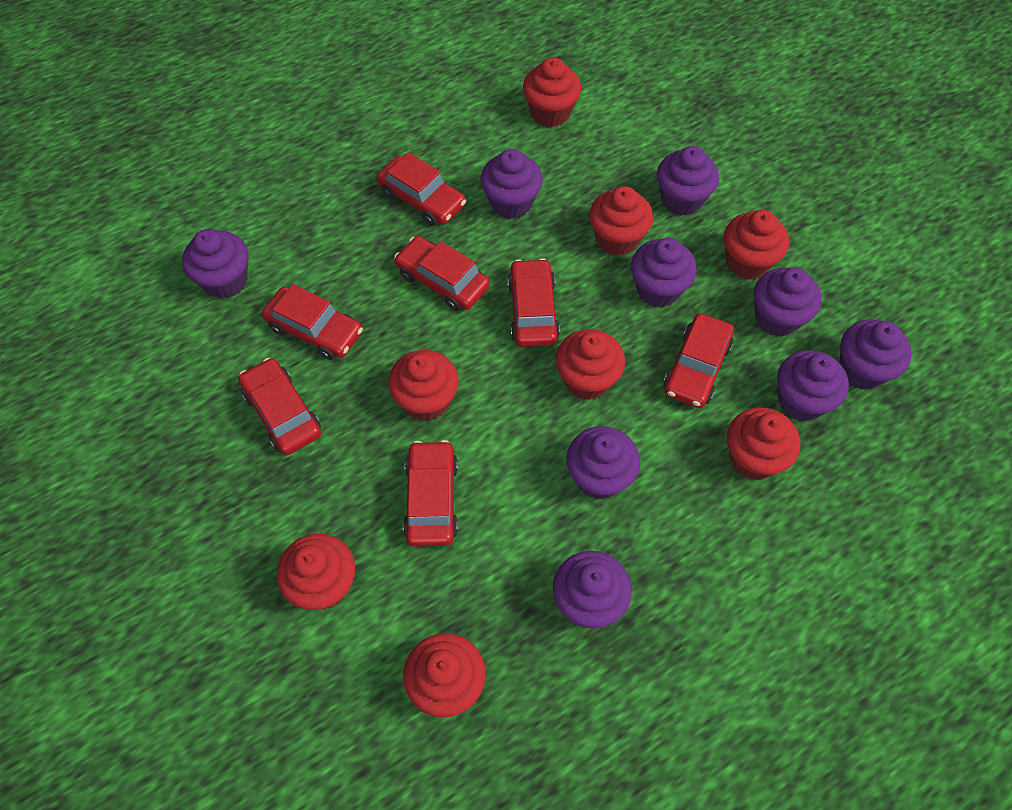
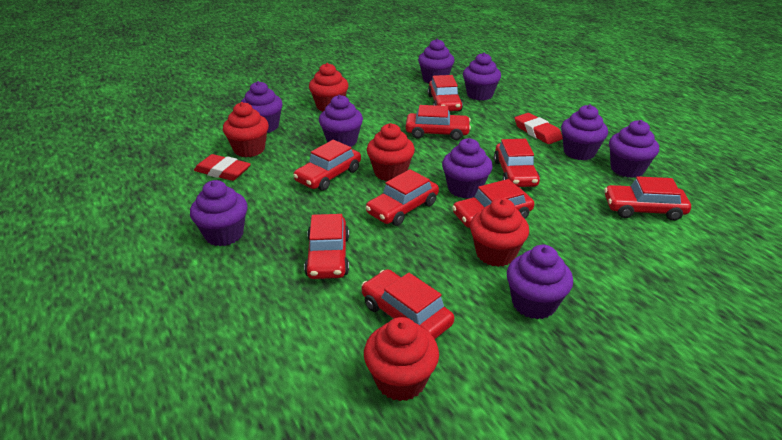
red car: [238,358,321,455] [262,284,363,360] [377,152,466,226] [394,236,490,311] [403,440,458,547] [507,258,560,347] [663,313,734,408] = 7 -> [293,140,361,191] [304,214,349,279] [362,269,454,339] [366,169,439,226] [406,105,471,140] [428,75,463,111] [452,179,534,228] [494,139,540,187] [604,176,691,221] = 9
red cupcake: [277,534,355,610] [388,350,459,421] [403,633,486,717] [523,57,581,127] [556,329,625,400] [589,186,653,256] [724,210,789,279] [727,407,800,480] = 8 -> [223,102,269,157] [309,63,348,112] [364,317,439,401] [367,123,415,181] [470,198,529,267] = 5
red eraser: none = 0 -> [194,154,251,181] [515,113,563,144] = 2

